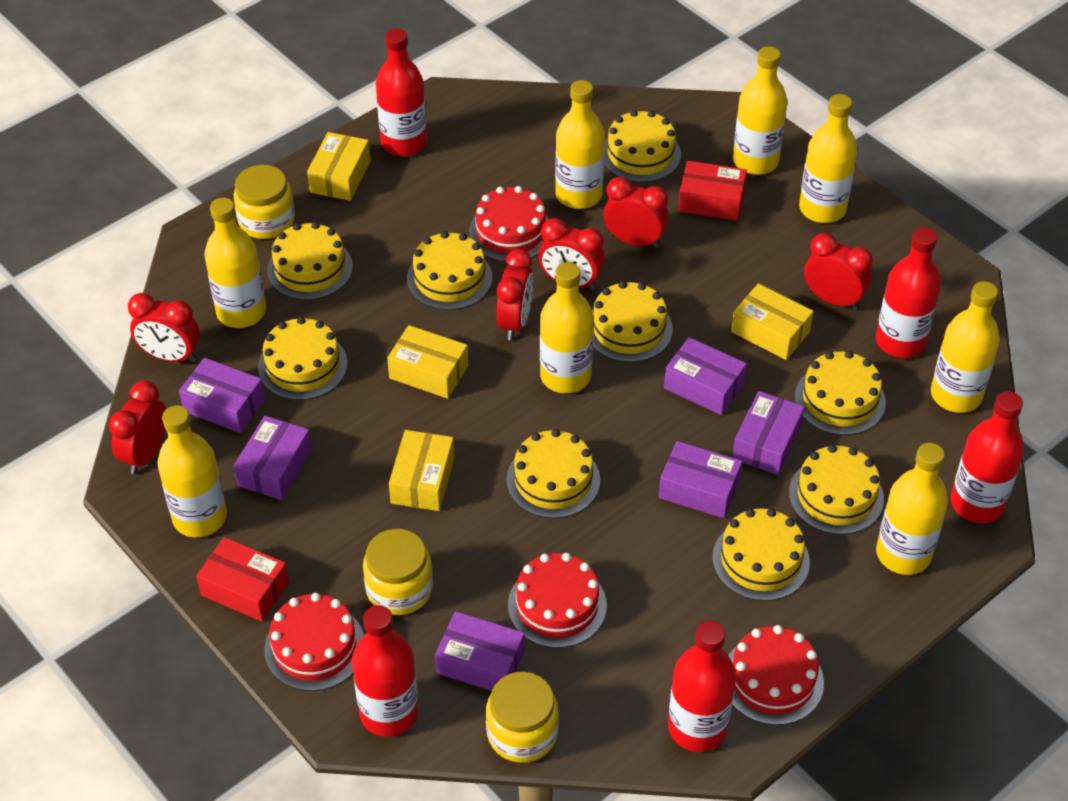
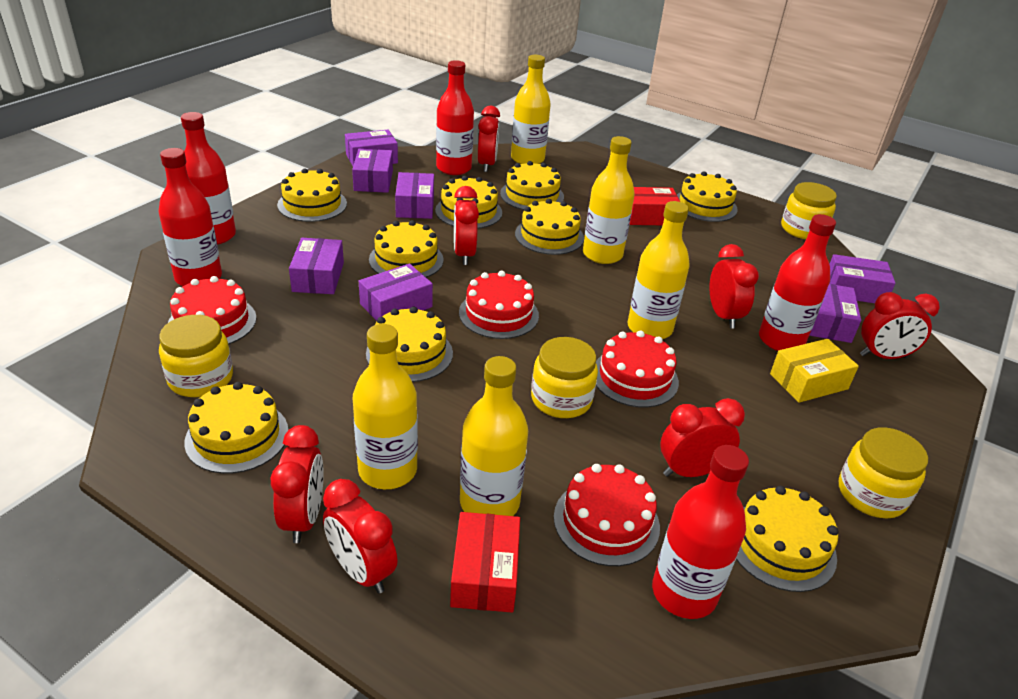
purple box: [179,358,265,433] [234,416,312,500] [435,611,525,691] [659,441,742,518] [664,337,747,415] [732,391,805,475] = 6 -> [289,238,344,294] [345,130,398,166] [352,149,393,193] [359,264,433,321] [395,172,434,219] [809,284,861,343] [829,254,896,303] = 7
red clock: [109,380,166,474] [128,293,200,362] [496,249,534,340] [538,218,605,290] [603,177,669,248] [804,233,873,310] = 6 -> [270,425,324,543] [323,479,398,594] [454,186,479,265] [478,106,500,172] [660,398,745,477] [709,244,759,329] [860,292,940,359] = 7
yellow bottle: [157,405,227,537] [205,198,266,328] [540,262,594,393] [555,80,605,209] [733,46,787,175] [799,94,858,223] [876,443,948,575] [931,281,1000,413] = 8 -> [353,324,418,489] [460,356,528,516] [511,55,551,164] [583,136,635,264] [628,201,690,339] = 5
yellow box: [307,132,370,201] [387,325,468,399] [389,430,455,511] [731,283,814,360] = 4 -> [770,339,859,403] = 1
yellow jar: [234,165,295,239] [363,529,433,615] [486,672,559,763] = 3 -> [159,315,233,397] [531,337,598,418] [781,182,837,239] [839,427,928,519] = 4

